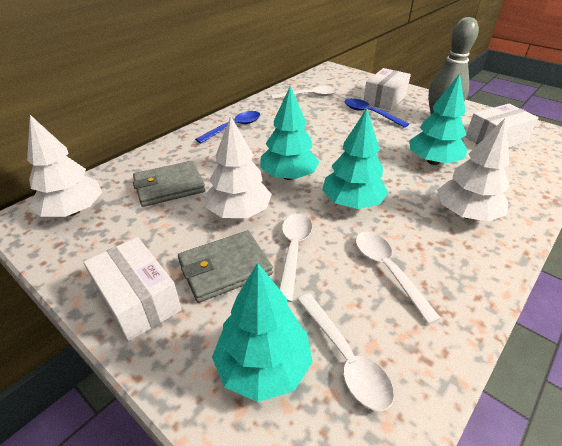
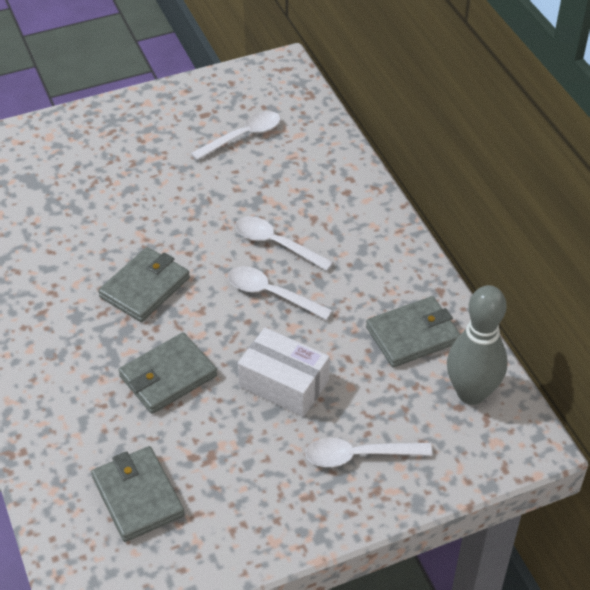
blue spoon: [195,111,260,143] [345,98,409,128] = 2 -> none = 0
grey wallet: [133,161,205,207] [178,231,273,303] = 2 -> [91,446,185,542] [98,247,190,322] [118,332,217,414] [366,296,461,367] = 4
turquoise tree: [212,263,313,402] [260,86,319,180] [322,108,389,209] [409,74,468,165] = 4 -> none = 0
white box: [84,237,182,342] [363,68,411,111] [465,104,538,148] = 3 -> [238,328,330,417] = 1
white tree: [27,115,102,217] [206,116,272,218] [437,117,510,222] = 3 -> none = 0

